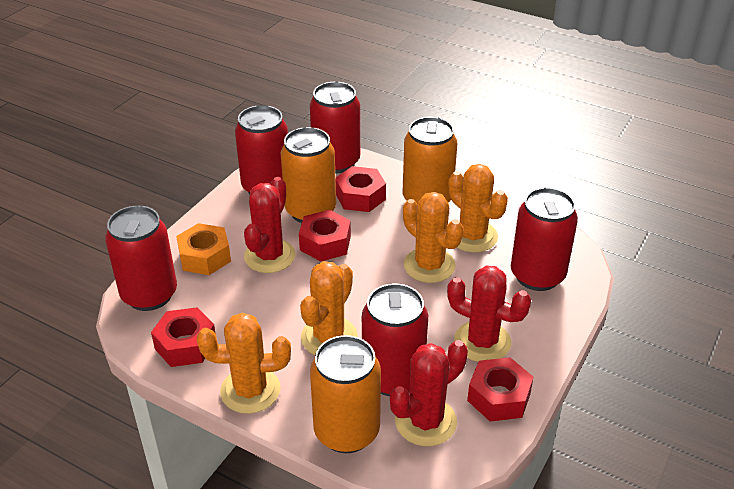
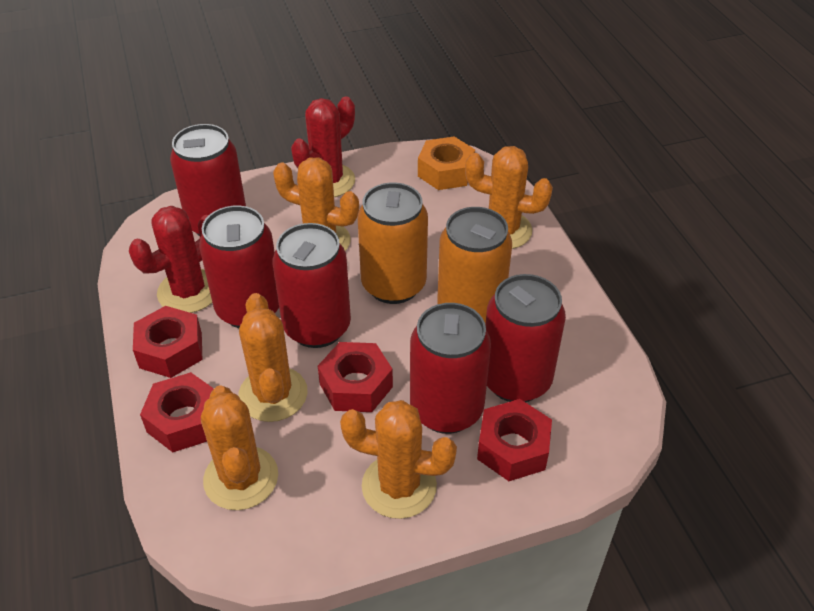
orange cactus: [197,313,291,414] [300,261,358,355] [403,192,464,283] [448,164,508,252] = 4 -> [201,385,278,510] [238,293,308,422] [273,157,359,251] [340,400,457,519] [465,146,553,249] = 5
orange can: [281,127,336,223] [310,335,381,453] [403,117,457,204] = 3 -> [358,182,428,304] [437,207,512,323] = 2
red cactus: [244,177,295,273] [390,340,468,446] [447,266,531,362] = 3 -> [129,206,212,313] [291,96,355,197] = 2

